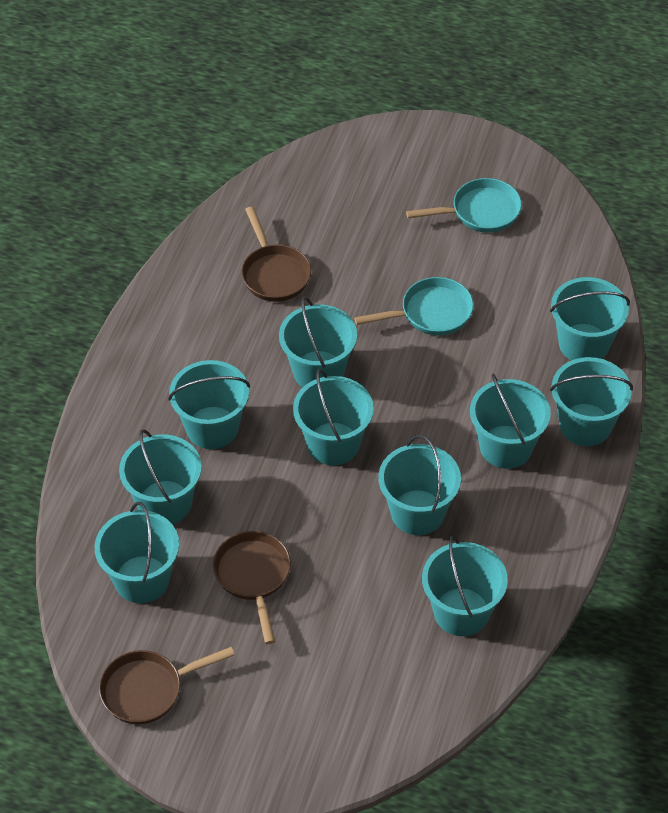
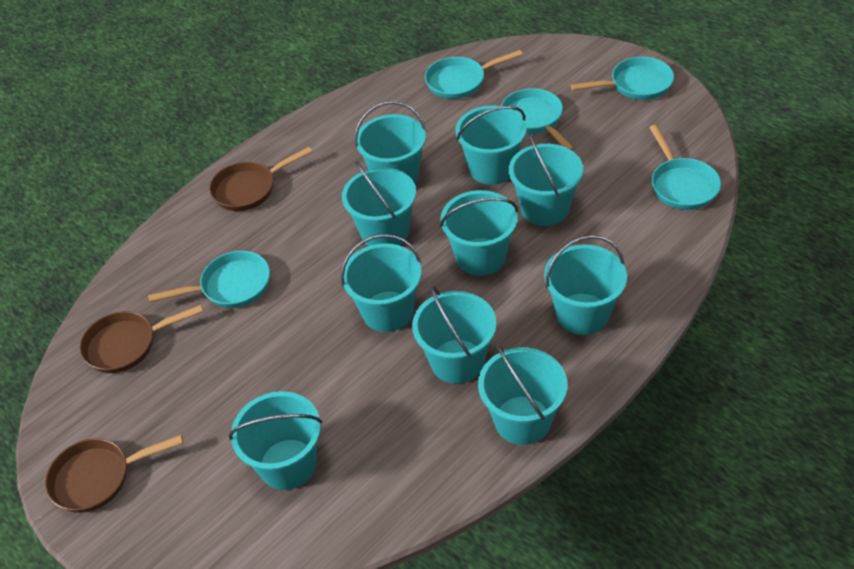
turquoise pan: [354,277,474,335] [406,178,522,233] = 2 -> [148,251,270,308] [425,50,523,99] [501,88,574,151] [571,57,674,100] [649,125,721,210] = 5

